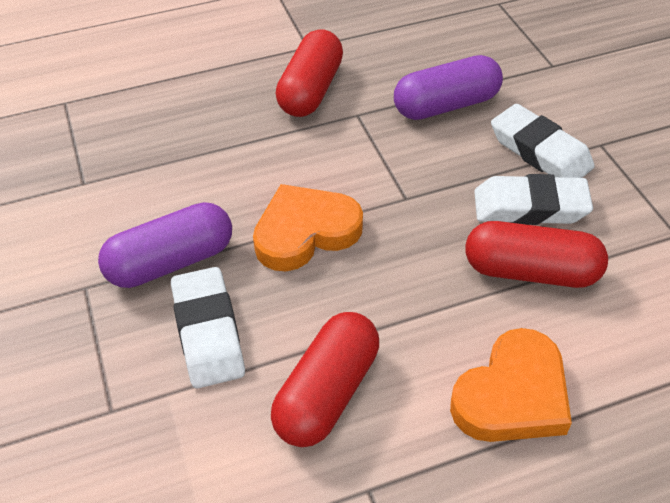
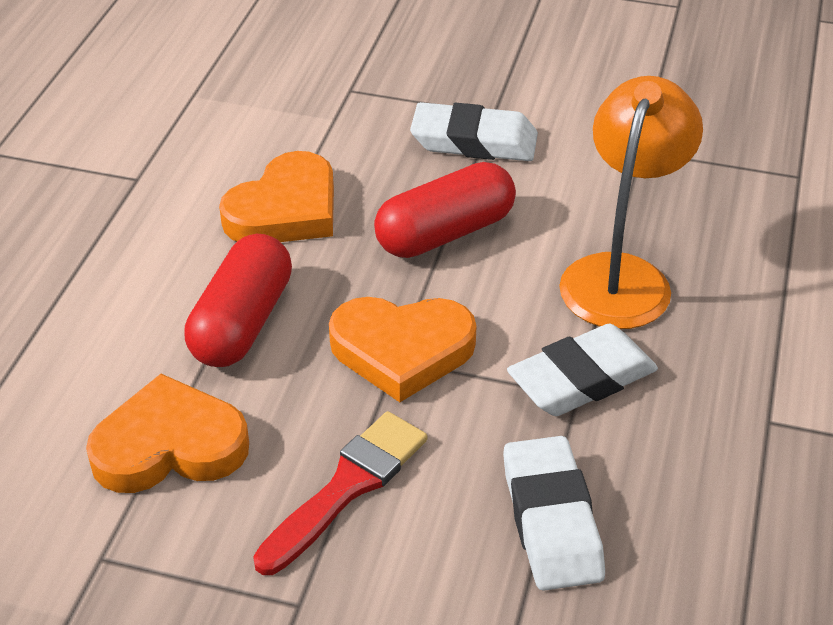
orange heart: [253,184,363,271] [450,328,572,442] = 2 -> [86,374,249,493] [219,151,334,242] [329,297,477,402] = 3
orange lamp: none = 0 -> [559,76,703,329] = 1
purple capsule: [98,202,232,288] [394,55,503,120] = 2 -> none = 0
red brush: none = 0 -> [253,411,427,575] = 1
red capsule: [271,312,379,447] [276,29,343,117] [465,221,608,288] = 3 -> [184,233,292,367] [374,162,516,258] = 2

